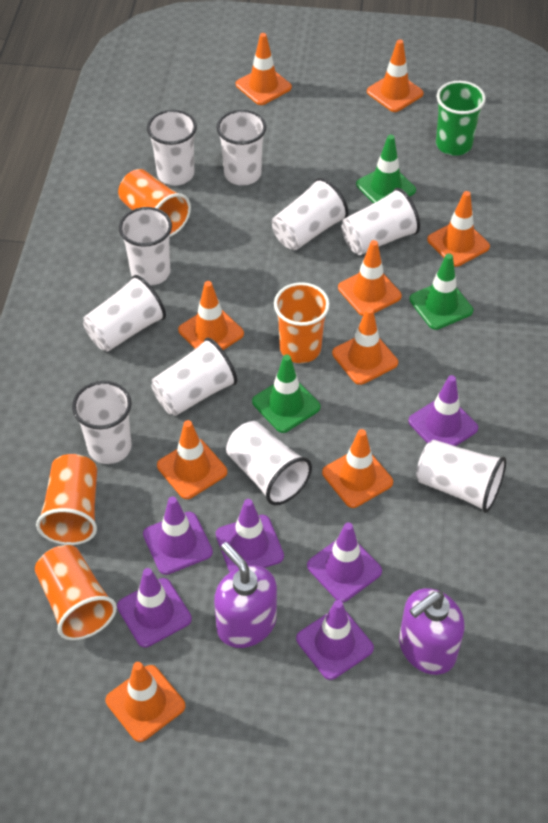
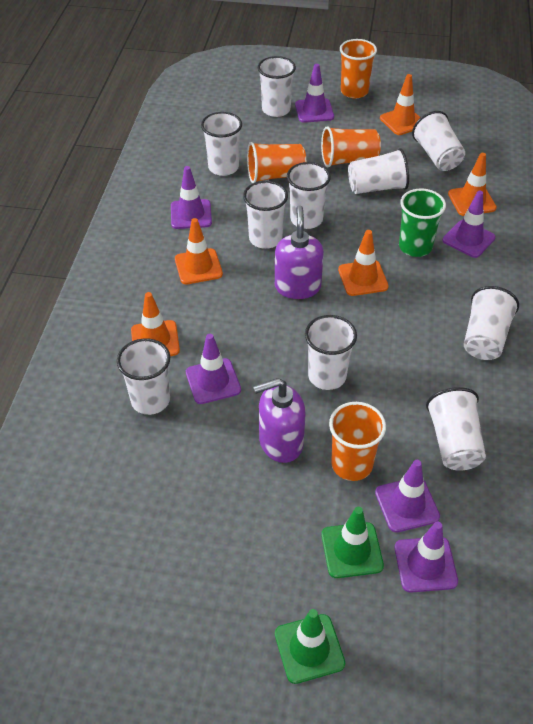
green traffic cone: [252,355,321,433] [356,135,416,203] [409,254,473,330] = 3 -> [275,609,345,684] [321,507,384,578] = 2
orange traffic cone: [105,662,185,742] [157,420,227,499] [178,281,244,350] [236,33,292,105] [322,429,393,508] [332,307,398,385] [338,240,402,316] [367,39,424,112] [427,191,490,267] = 9 -> [131,292,180,356] [175,218,223,285] [338,230,389,296] [380,74,421,135] [448,153,497,216] = 5

